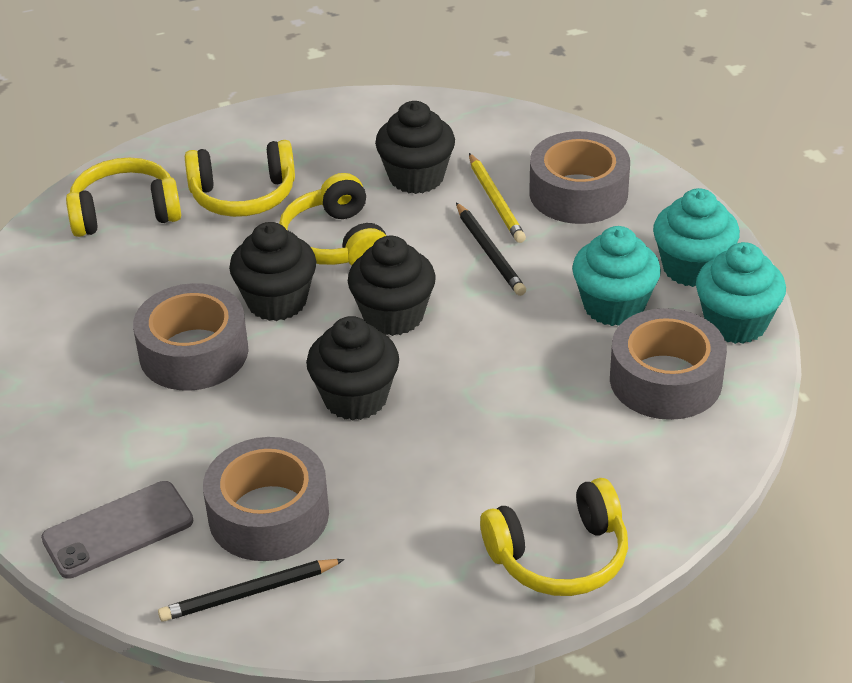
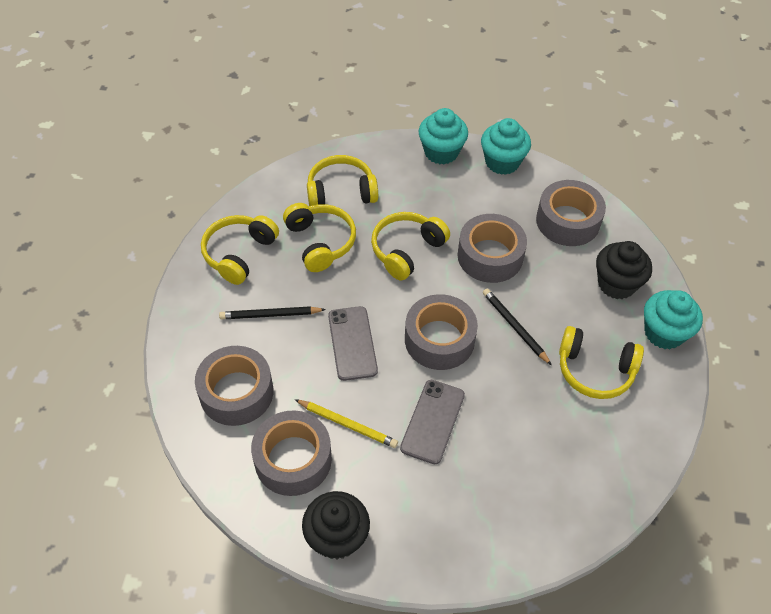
black cupcake: [229,222,316,321] [306,316,399,420] [348,236,436,336] [375,101,455,194] = 4 -> [302,491,370,559] [596,241,652,299] = 2
grey phone: [41,481,193,579] = 1 -> [328,306,378,381] [400,380,465,464] = 2
grey tape: [133,283,249,391] [203,437,329,561] [529,131,630,224] [610,308,727,420] = 4 -> [195,346,273,426] [251,410,332,496] [405,294,478,370] [457,214,527,283] [536,180,606,246] = 5
yellow headphones: [66,158,181,237] [185,140,295,217] [279,173,387,266] [480,478,628,596] = 4 -> [201,215,279,285] [283,203,356,272] [307,155,378,206] [371,212,450,281] [559,326,644,399] = 5

